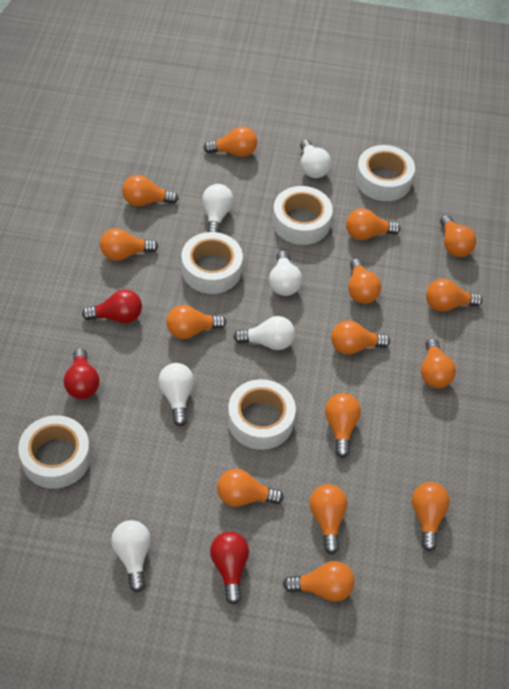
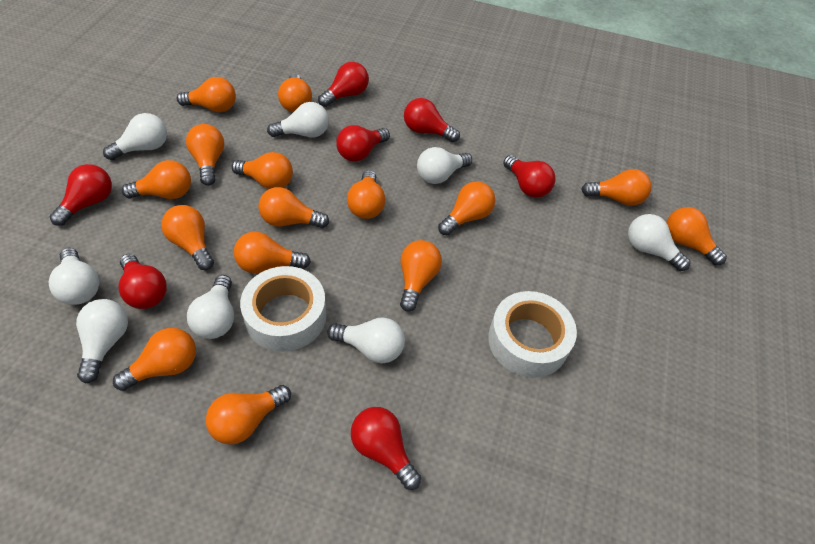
red light bulb: [64,348,99,399] [82,289,142,323] [210,532,249,605] = 3 -> [49,164,112,226] [119,254,167,309] [318,62,369,107] [336,125,390,162] [351,407,421,490] [404,98,460,142] [503,155,556,198] = 7
white light bulb: [111,520,151,592] [158,363,194,426] [202,184,234,233] [233,316,295,350] [269,251,302,296] [300,139,331,178] = 6 -> [49,248,99,305] [76,299,128,384] [103,113,167,160] [187,275,234,339] [267,102,329,138] [327,317,405,363] [417,147,472,184] [628,214,691,271] = 8
white tape: [18,415,91,489] [181,232,243,294] [228,379,296,450] [272,186,333,245] [356,145,415,201] = 5 -> [240,266,327,352] [488,291,577,378] = 2

